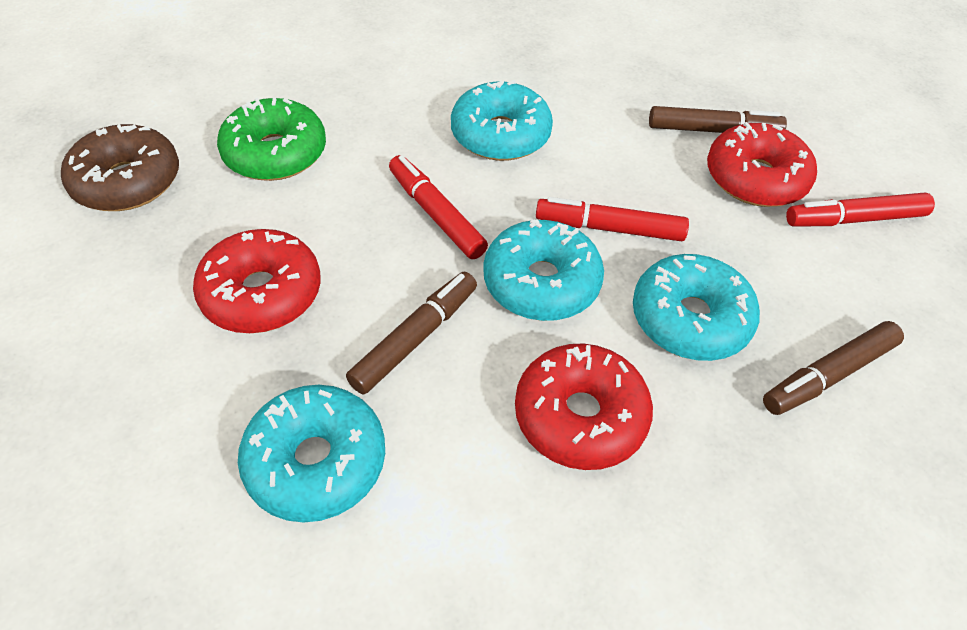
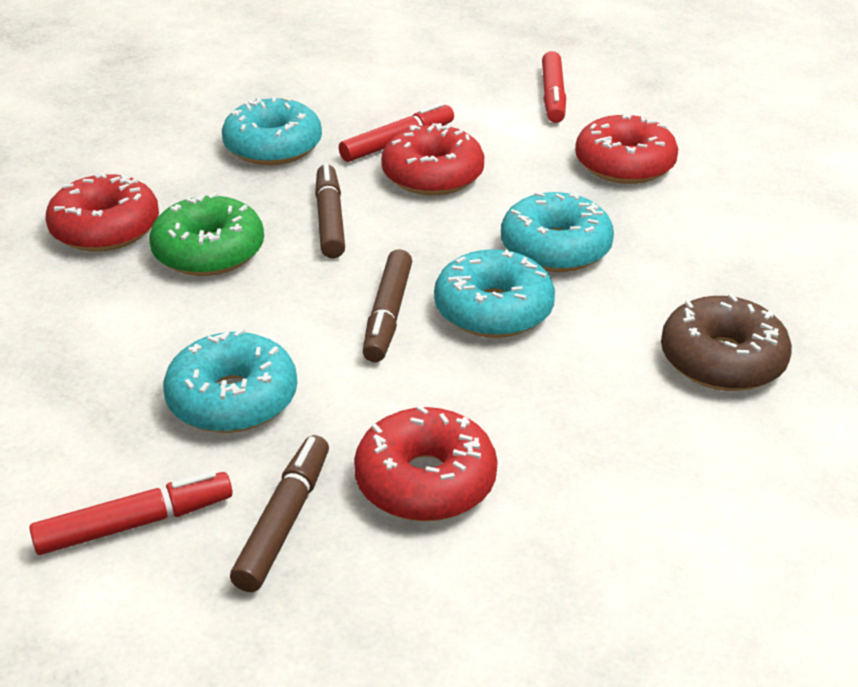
red donut: [193,229,321,333] [515,343,653,470] [707,122,817,207] = 3 -> [46,172,159,252] [354,405,498,522] [381,123,484,195] [575,114,678,184] = 4

